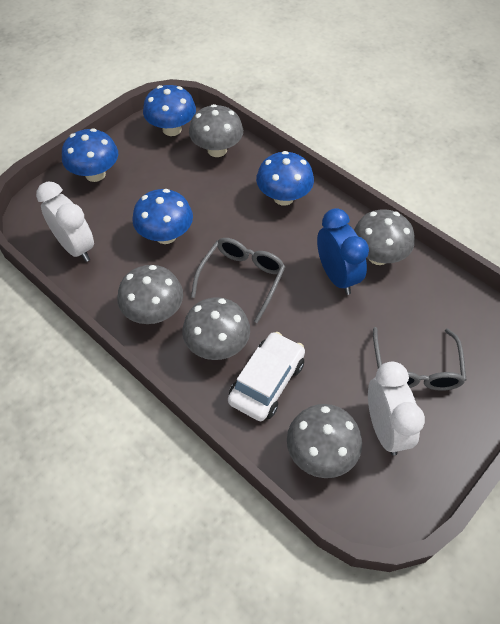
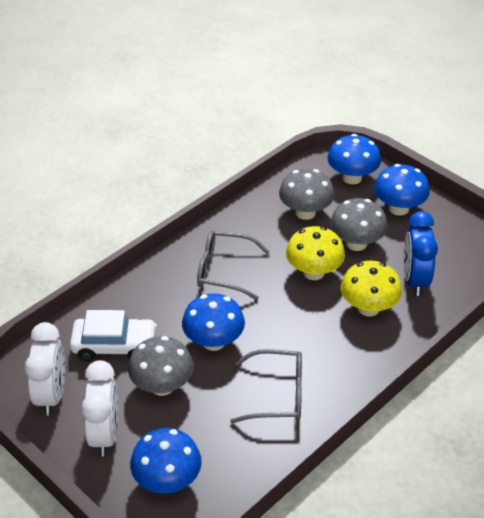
grey mushroom: [117,265,183,324] [183,297,250,360] [189,104,243,157] [287,404,362,478] [354,209,415,265] = 5 -> [128,336,194,396] [279,169,334,220] [330,198,388,251] = 3
yellow mushroom: none = 0 -> [286,226,345,280] [341,261,402,317] = 2

